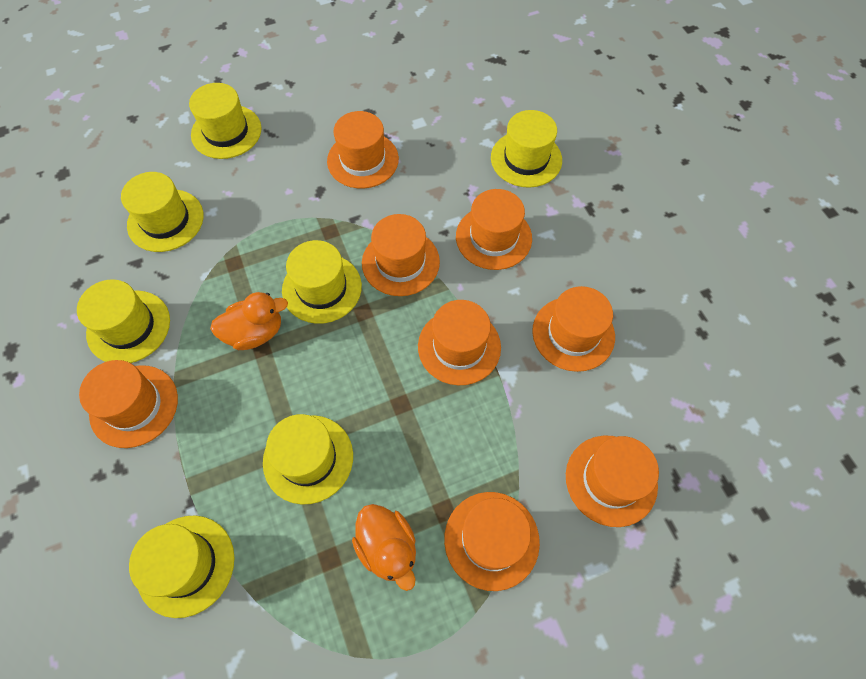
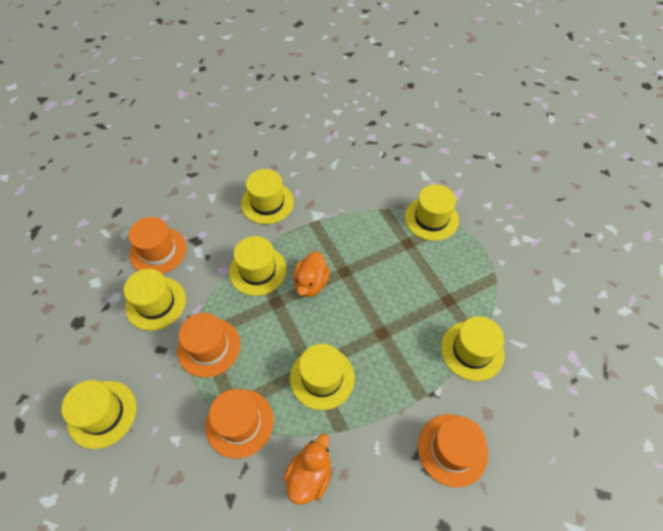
orange hat: [79,360,178,448] [327,111,399,189] [362,214,440,296] [418,300,501,385] [444,492,540,591] [456,189,532,270] [532,286,615,372] [566,436,659,527] = 8 -> [128,217,187,274] [177,313,240,378] [205,389,274,459] [418,414,488,488] = 4

